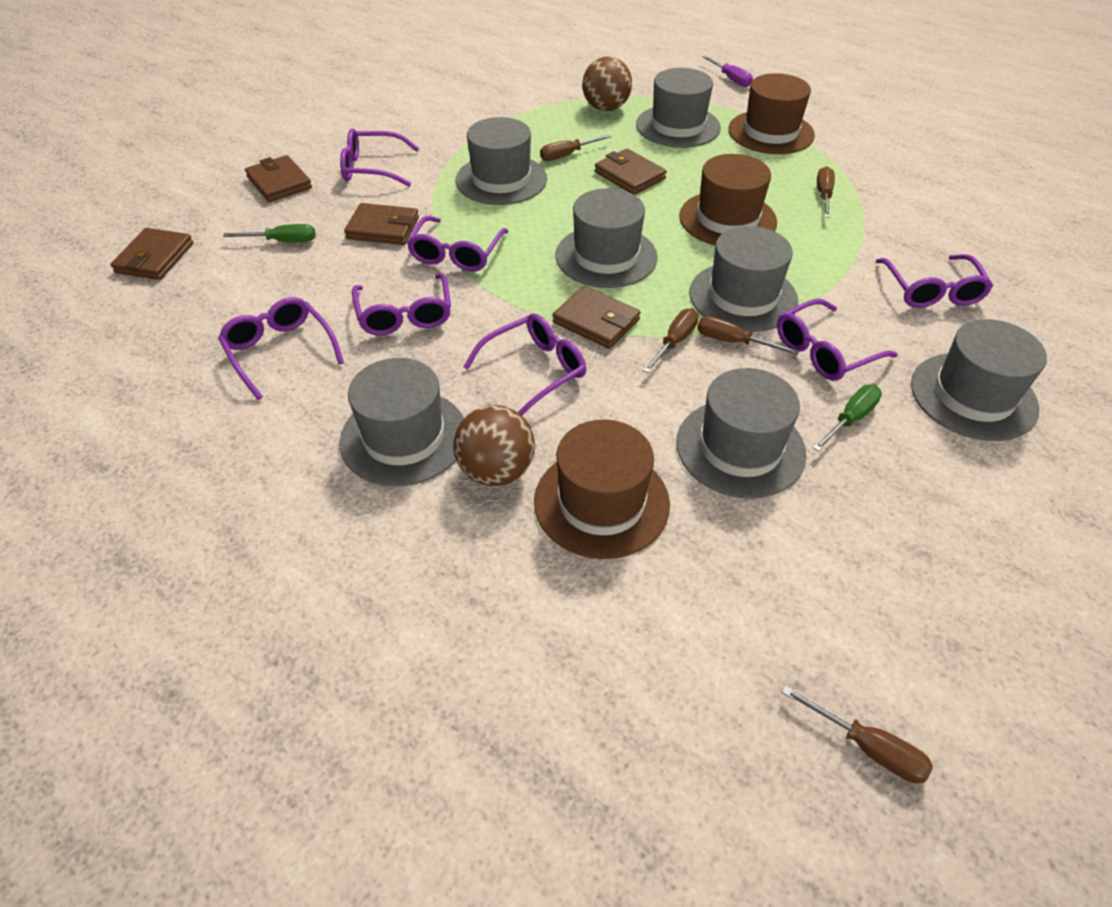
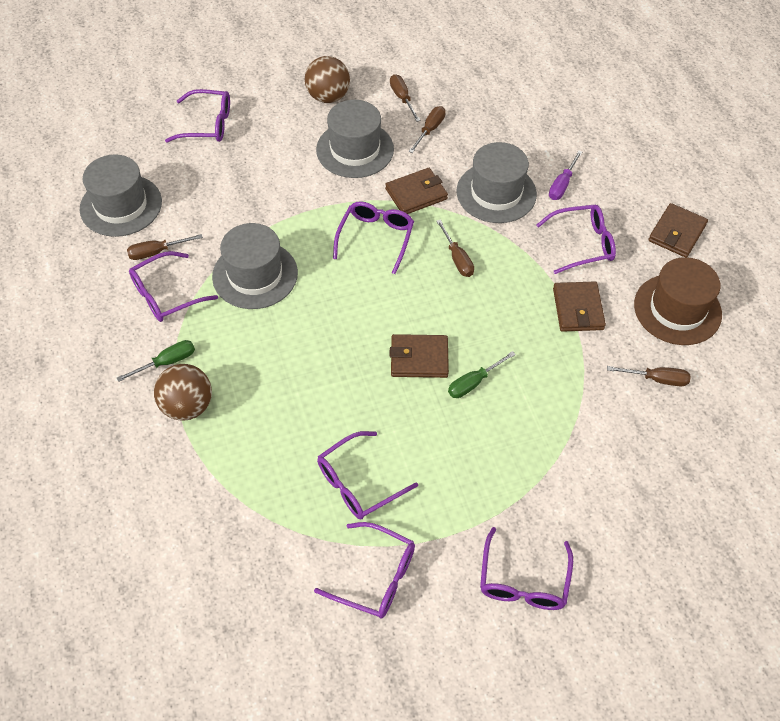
brown hat: [534,420,670,559] [679,154,777,245] [728,73,815,154] = 3 -> [634,257,722,345] = 1
brown wallet: [110,228,193,280] [245,155,312,202] [344,203,419,245] [553,286,641,349] [595,149,667,195] = 5 -> [385,168,448,214] [390,334,449,378] [553,282,606,332] [648,203,708,257] = 4
grey hat: [339,358,464,486] [456,117,547,205] [556,188,658,288] [636,68,721,148] [676,368,806,499] [689,226,798,332] [911,319,1047,441] = 7 -> [80,154,162,237] [212,223,298,309] [316,100,394,178] [457,142,537,223] = 4

